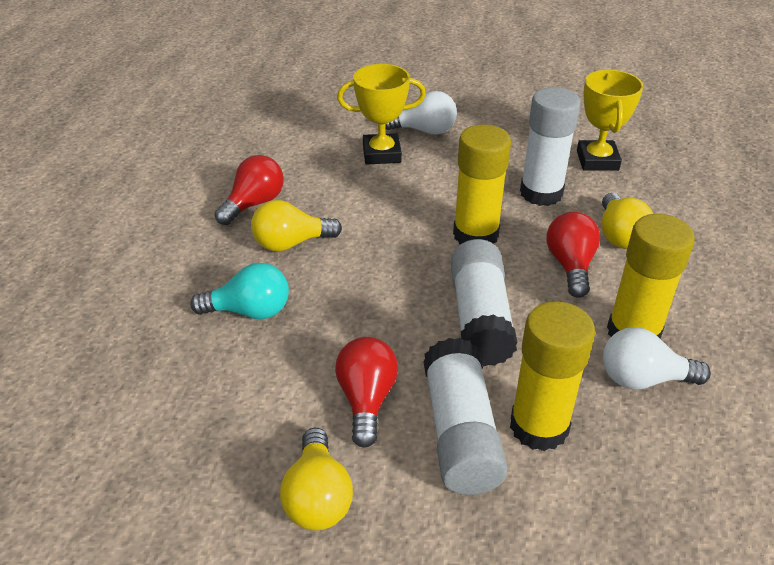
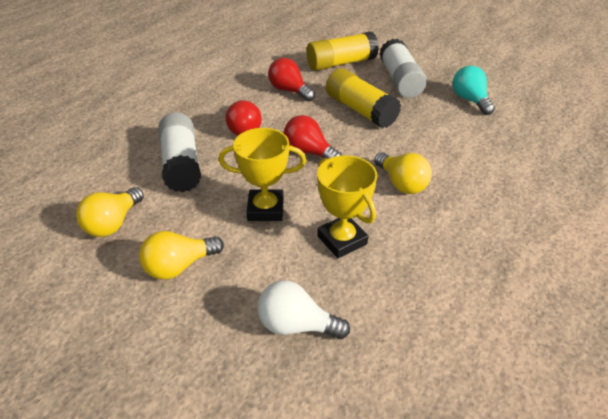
white glue stick: [423,338,508,495] [451,239,518,366] [520,87,581,206] = 3 -> [158,112,201,192] [380,39,427,98] = 2
white light bulb: [385,91,457,135] [603,327,711,390] = 2 -> [257,281,350,339] = 1
yellow glue stick: [453,124,511,245] [510,301,595,451] [607,214,695,339] = 3 -> [306,32,379,71] [326,68,401,128] = 2

